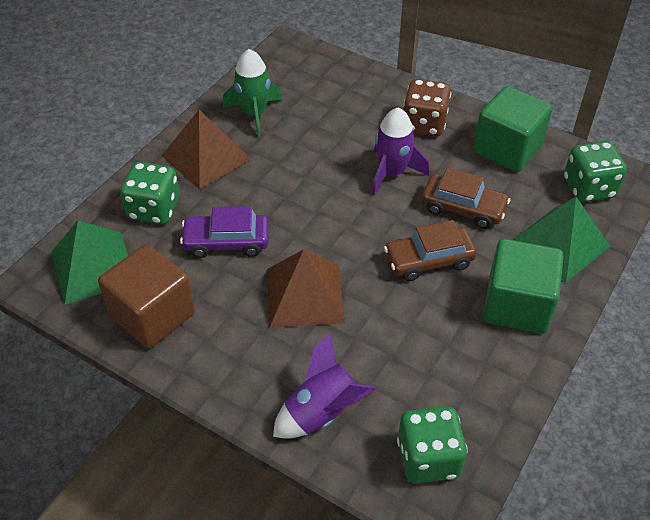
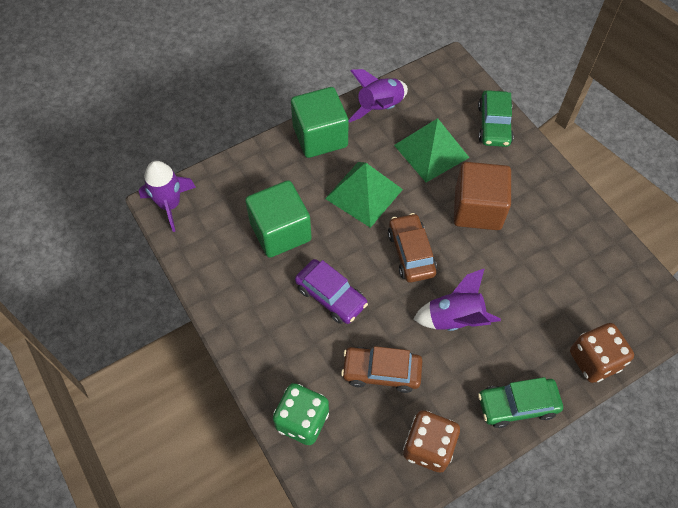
brown dice: [403,79,451,136] = 1 -> [403,410,460,473] [570,323,634,383] = 2
brown pyramid: [162,110,251,190] [267,249,345,328] = 2 -> none = 0
green car: none = 0 -> [478,90,514,147] [478,377,563,428] = 2
green dice: [120,162,180,224] [397,406,468,484] [564,141,627,202] = 3 -> [273,383,329,445] = 1
green rocket: [223,49,282,137] = 1 -> none = 0
purple rocket: [273,332,377,439] [372,107,429,195] = 2 -> [139,161,196,232] [349,69,408,123] [413,268,501,331] = 3

